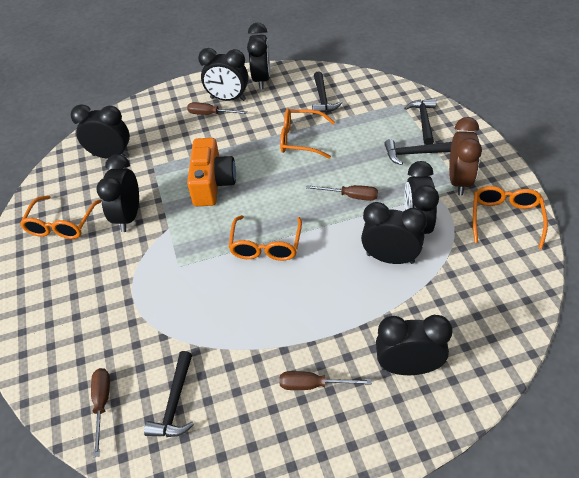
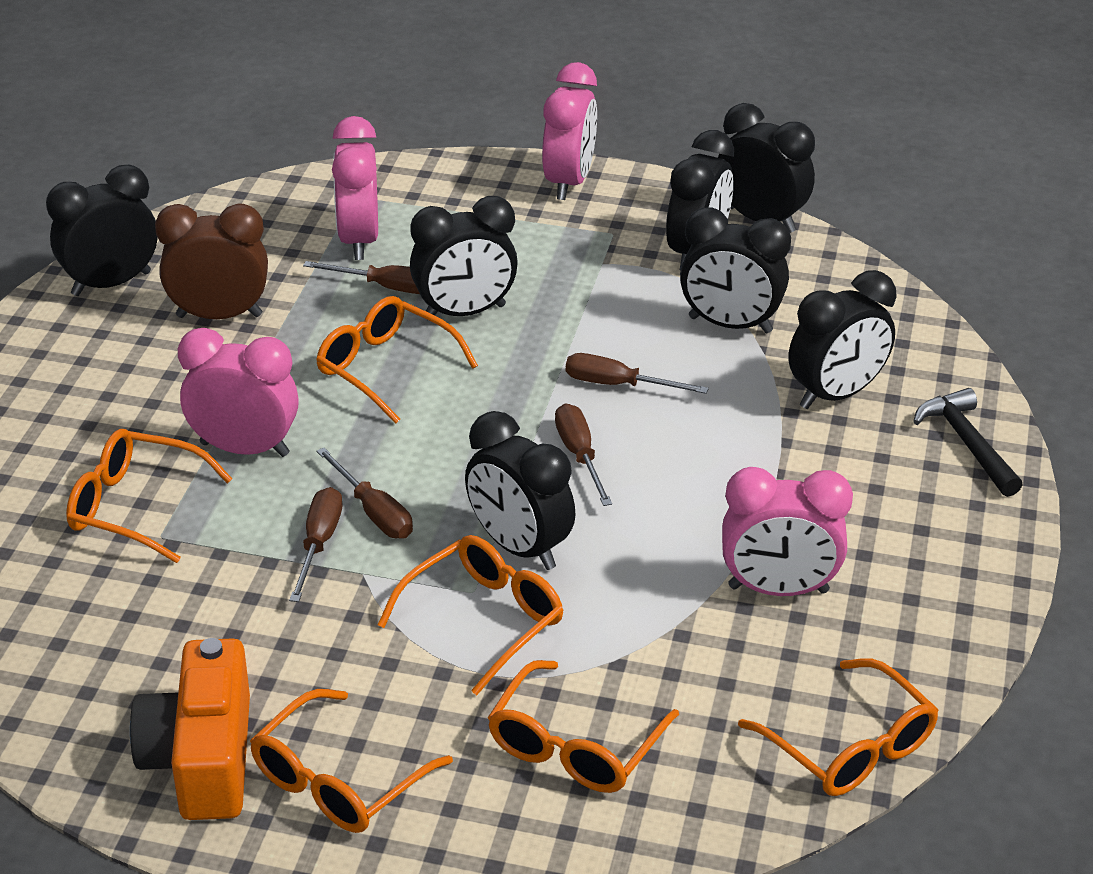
black hammer: [144,351,194,437] [312,71,342,114] [384,139,452,165] [404,99,436,145] = 4 -> [913,388,1023,497] = 1
brown screwdriver: [91,368,110,457] [187,102,248,115] [280,371,372,390] [306,185,378,201] = 4 -> [289,487,342,602] [303,261,420,294] [316,448,413,539] [555,404,612,506] [566,353,709,394] = 5
orange glasses: [20,196,101,239] [229,215,302,261] [280,109,335,159] [473,186,548,249] = 4 -> [66,429,233,563] [250,689,453,833] [316,296,478,424] [378,535,563,695] [488,660,679,793] [738,658,939,796] = 6
pink clock: none = 0 -> [178,328,299,457] [332,116,378,260] [542,62,597,200] [722,467,853,596] = 4

